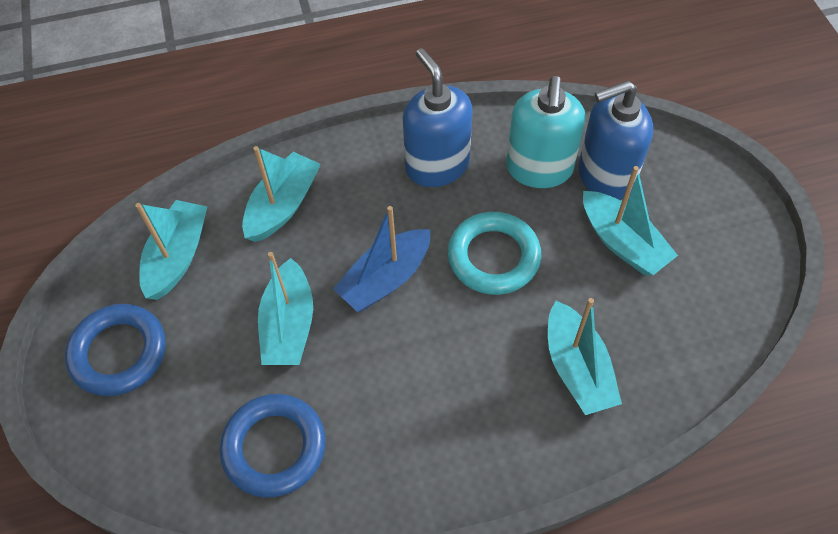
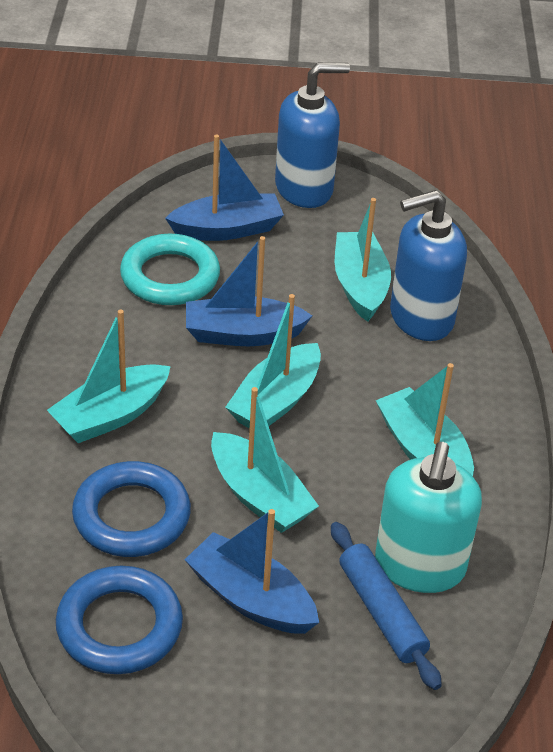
blue boat: [333,206,430,312] = 1 -> [165,135,284,241] [185,509,319,634] [186,236,312,346] = 3
blue rolling pin: none = 0 -> [331,522,442,690] = 1

